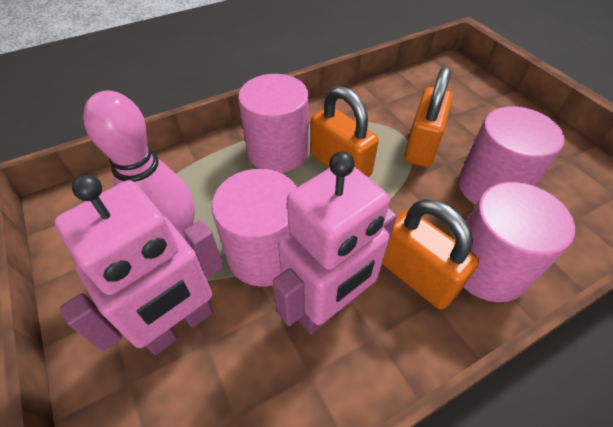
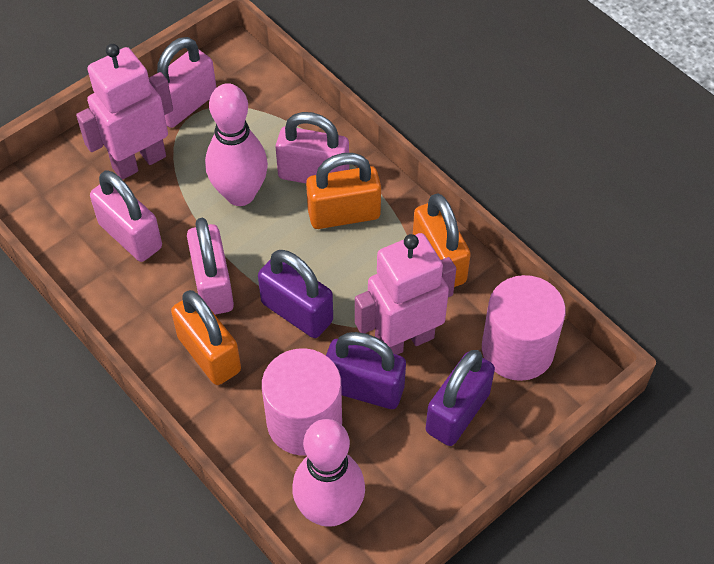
pink bowling pin: [83,91,195,241] = 1 -> [205,83,268,206] [292,419,365,527] = 2
pink cylinder: [212,169,297,287] [238,74,309,173] [459,106,565,205] [463,182,575,302] = 4 -> [262,348,342,456] [482,275,566,381] = 2
pink padlock: none = 0 -> [90,171,162,262] [157,37,216,128] [187,218,234,315] [275,112,349,183] = 4
purple padlock: none = 0 -> [258,250,333,338] [326,332,406,409] [426,350,495,446] = 3

